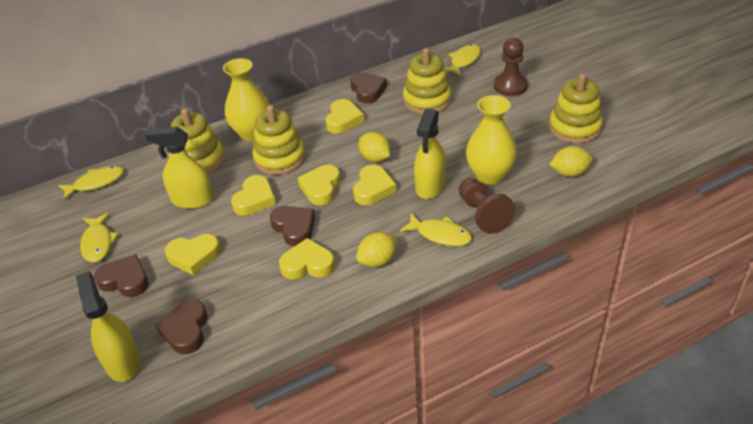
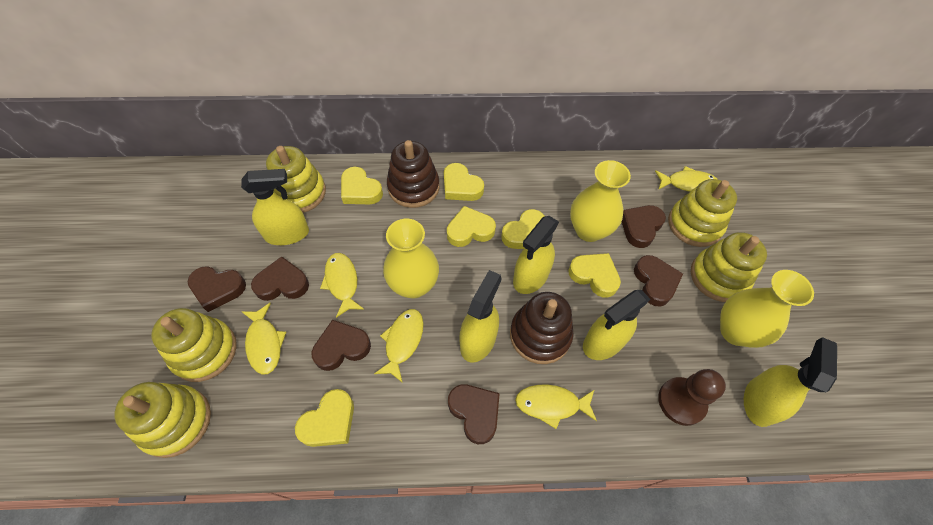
brown heart: [94,254,149,297] [155,300,208,354] [270,206,315,246] [350,72,387,103] = 4 -> [188,266,246,312] [251,256,309,301] [312,320,371,371] [448,384,500,444] [622,205,666,248] [634,255,683,306] = 6
brown pawn: [459,178,515,234] [494,38,528,96] = 2 -> [658,369,726,426] = 1
brown stacking toy: none = 0 -> [387,140,439,208] [510,292,574,364] = 2
yellow fish: [58,166,124,200] [80,213,118,262] [400,213,472,246] [445,44,481,76] = 4 -> [242,303,286,375] [320,253,364,318] [374,309,424,383] [515,384,597,429] [655,166,718,192] = 5
yellow lemon: [356,232,398,267] [359,132,390,162] [549,146,593,177] = 3 -> none = 0
yellow spray bottle: [76,271,140,382] [145,127,214,209] [414,109,446,199] = 3 -> [241,169,309,245] [459,270,502,362] [513,216,559,294] [583,290,651,360] [744,337,837,427] = 5
yellow stacking toy: [171,108,225,174] [253,105,306,175] [403,48,451,114] [549,73,603,143] = 4 -> [114,382,211,458] [151,308,237,382] [266,146,326,213] [668,179,737,247] [691,232,767,302] = 5
yellow vase: [223,58,270,141] [466,95,517,185] = 2 -> [383,219,439,299] [570,160,631,242] [720,270,814,348] = 3

